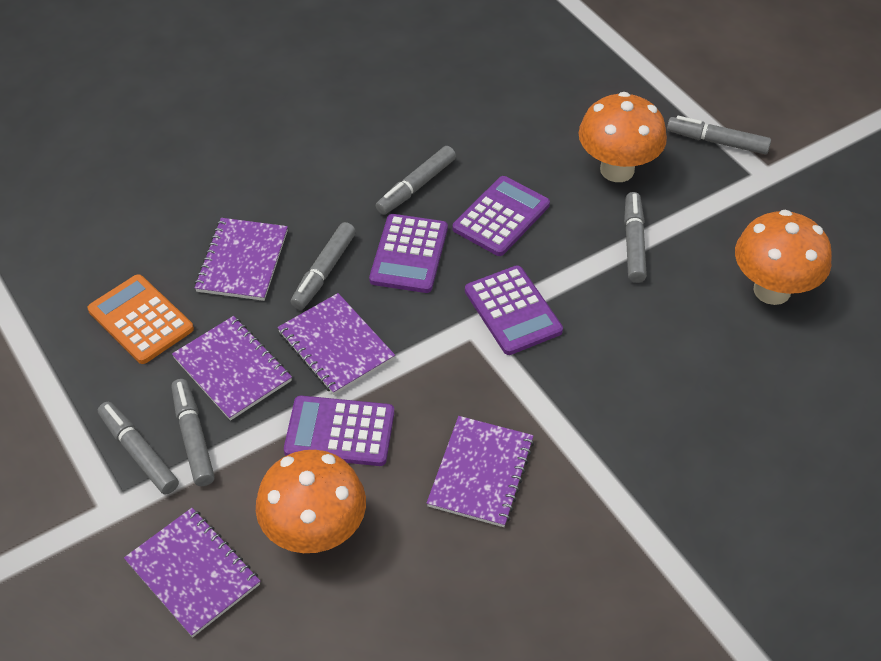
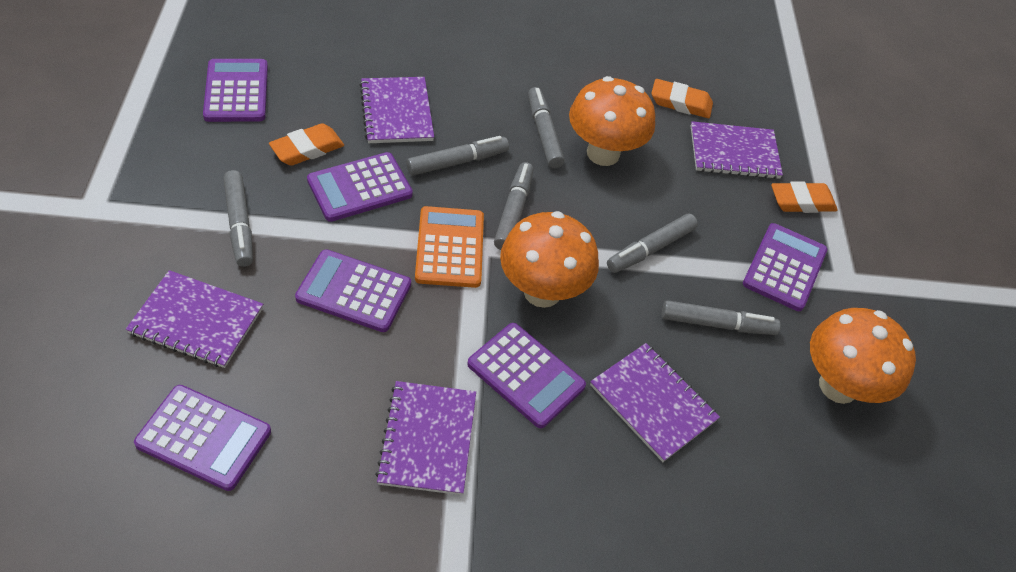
orange eraser: none = 0 -> [269,123,344,166] [651,79,713,118] [771,181,838,213] = 3
purple calculator: [284,396,394,466] [369,214,448,293] [453,176,550,256] [465,265,563,355] = 4 -> [134,385,271,491] [203,59,268,122] [295,249,411,332] [307,152,413,222] [467,323,586,428] [743,223,827,311] = 6

